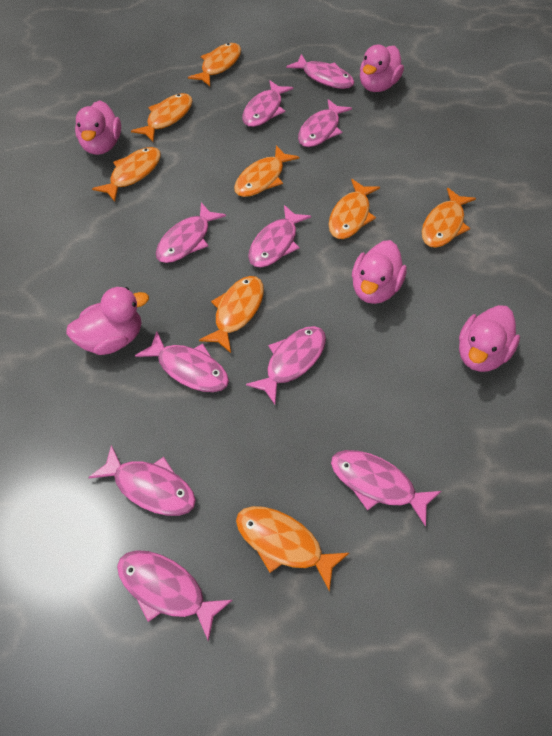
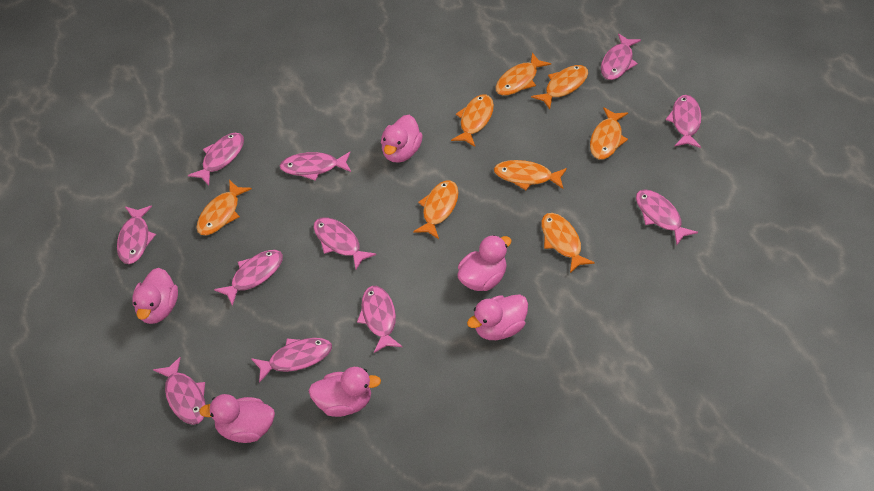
pink duck: [66,287,149,355] [75,100,121,155] [352,240,407,304] [360,45,404,92] [459,305,520,372] = 5 -> [132,268,178,324] [199,394,275,443] [309,367,381,417] [381,115,423,163] [457,235,512,291] [467,294,528,340] = 6
pink fish: [88,445,196,516] [117,550,233,641] [135,332,229,392] [156,203,226,263] [242,80,293,127] [246,326,326,404] [248,205,311,268] [286,54,355,89] [298,99,352,147] [331,450,441,526] = 10 -> [117,206,156,264] [153,357,206,425] [188,133,244,185] [214,250,283,306] [251,338,332,383] [280,152,351,181] [314,217,376,270] [357,286,402,353] [601,33,641,80] [636,189,698,245] [666,95,701,148] = 11

